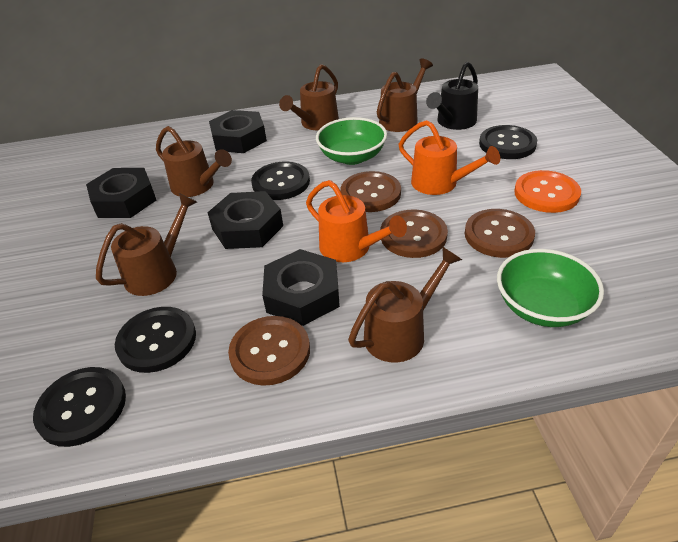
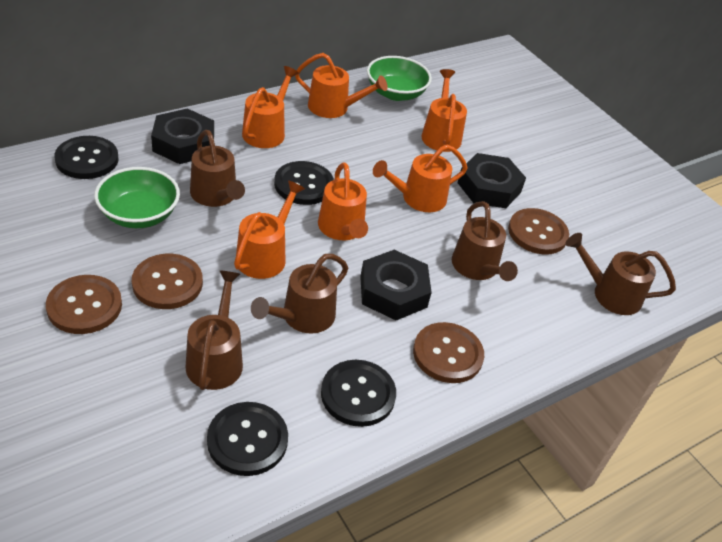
black nut: [86,168,156,218] [208,191,283,249] [209,110,267,153] [262,249,340,326] = 4 -> [151,108,214,164] [360,250,432,320] [457,153,526,208] = 3
black watering can: [426,62,478,130] = 1 -> none = 0
orange button: [514,170,581,213] = 1 -> none = 0
orange watering can: [306,180,407,262] [399,120,500,195] = 2 -> [234,180,305,279] [242,66,299,148] [295,53,388,118] [318,162,368,240] [373,144,468,212] [421,69,467,152] = 6

